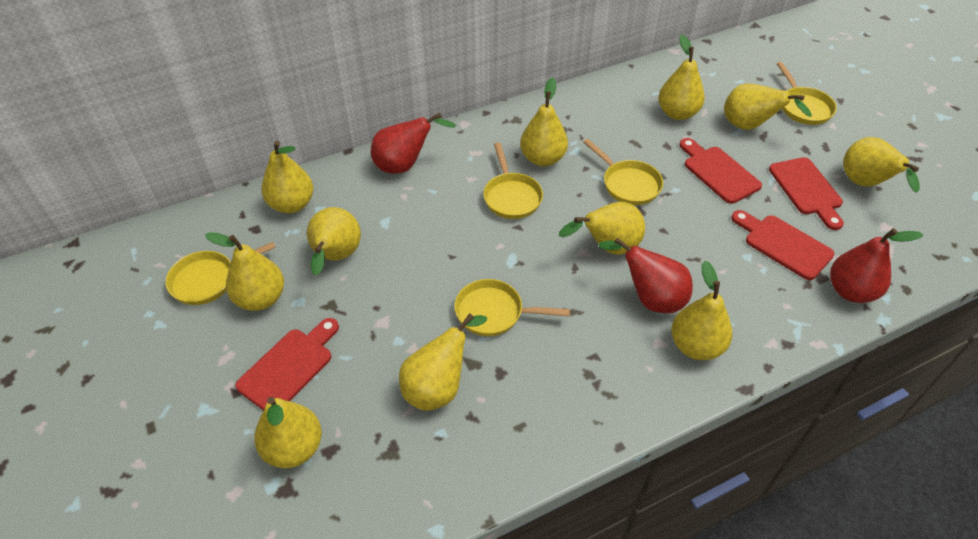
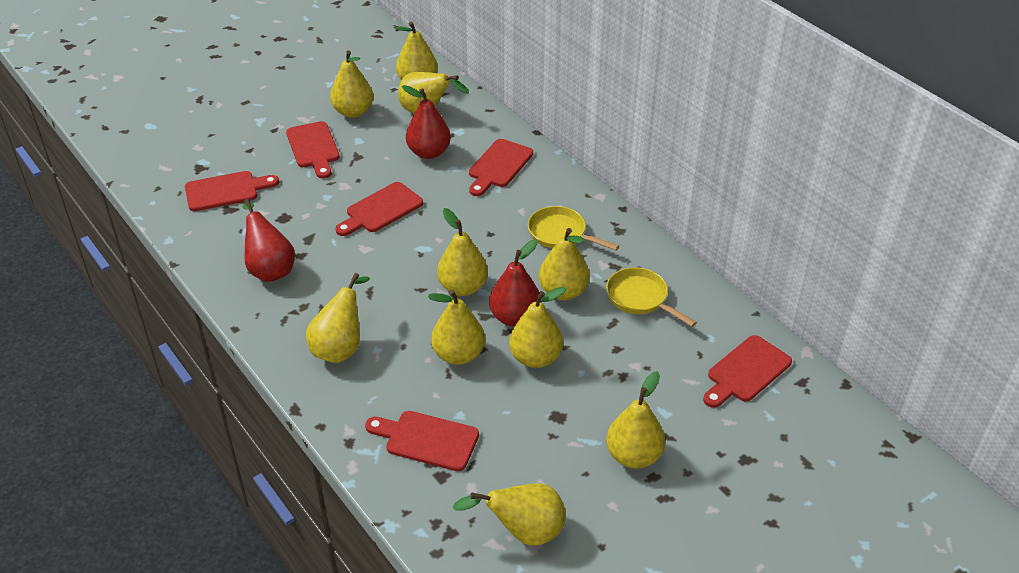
red cutting board: [235,318,339,411] [679,138,762,204] [731,210,834,280] [769,157,844,230] = 4 -> [185,171,279,211] [286,121,340,179] [335,182,423,236] [365,411,479,471] [469,139,533,196] [703,335,792,408] = 6
yellow pan: [166,242,276,305] [454,279,570,336] [483,142,543,219] [583,139,663,205] [777,62,837,125] = 5 -> [528,206,619,251] [606,267,697,327] = 2
yellow pear: [205,232,284,311] [254,397,322,468] [261,140,313,213] [307,207,361,276] [399,313,487,411] [520,78,568,166] [559,202,645,255] [658,35,705,120] [671,261,733,360] [724,83,812,130] [843,137,920,193] = 11 -> [306,273,370,363] [330,50,374,118] [395,22,438,80] [398,72,469,114] [428,290,485,365] [437,208,488,296] [453,483,566,546] [509,287,566,368] [539,228,590,300] [606,371,665,469] = 10

